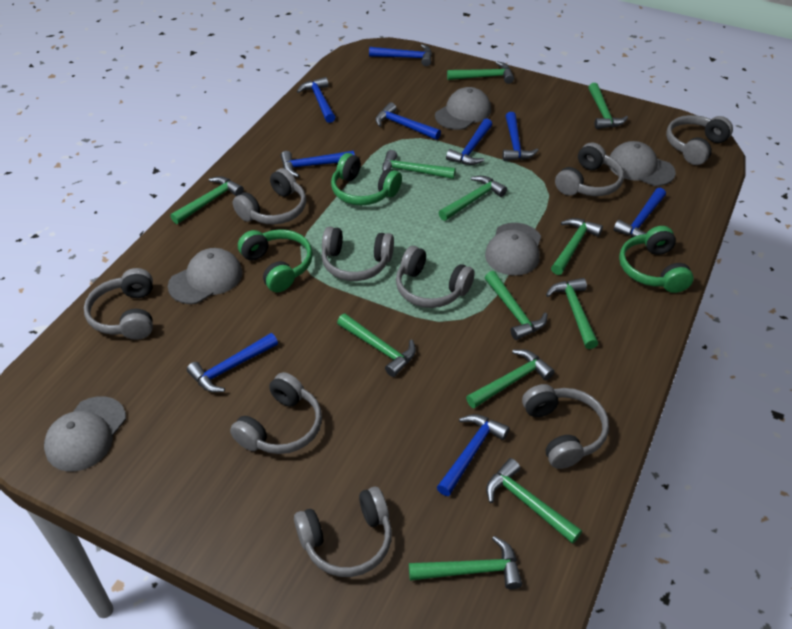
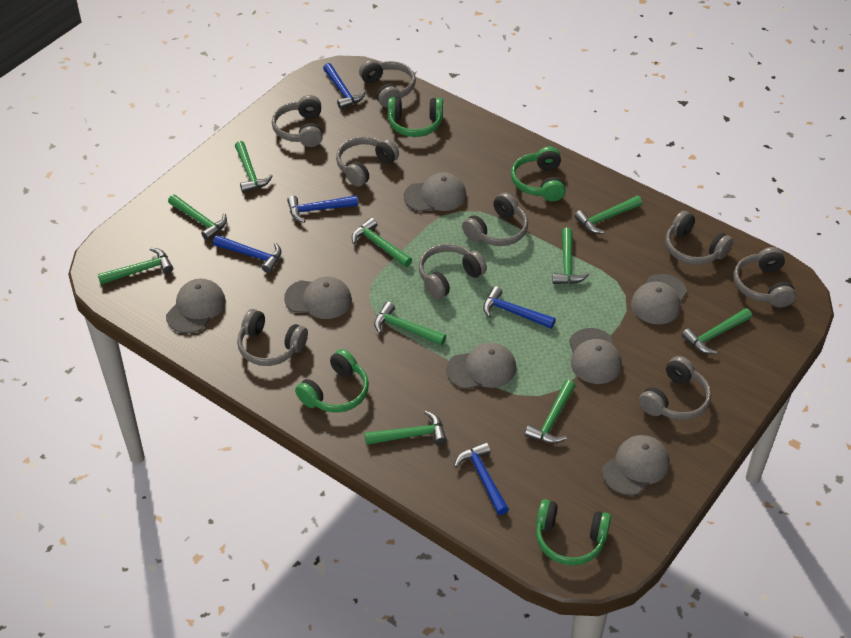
blue hammer: [187,333,278,392] [281,151,355,177] [297,77,335,123] [369,44,432,66] [375,102,441,140] [437,414,510,496] [446,118,493,165] [503,112,539,161] [614,188,666,238] = 9 -> [213,235,282,273] [287,195,358,223] [323,63,366,109] [454,442,509,515] [483,286,556,329] = 5
green hammer: [170,176,244,224] [337,314,416,377] [382,150,456,179] [409,536,522,589] [438,176,507,221] [447,61,514,84] [466,349,555,408] [485,271,547,340] [486,458,582,544] [546,278,598,349] [551,218,603,275] [588,83,628,129] = 12 -> [98,248,173,285] [168,194,227,241] [235,141,273,193] [352,217,412,267] [365,411,447,445] [374,302,446,346] [525,380,575,444] [552,228,589,284] [574,196,642,234] [682,308,752,354] = 10
green headphones: [238,229,313,292] [331,153,402,205] [619,226,694,293] = 3 -> [295,349,369,413] [388,97,443,137] [511,146,566,201] [536,499,611,565] = 4
grey cap: [44,396,126,471] [168,248,243,304] [435,87,491,130] [485,223,541,276] [609,141,676,186] = 5 -> [166,279,226,333] [284,276,352,319] [404,172,467,212] [446,343,516,389] [569,328,622,384] [602,435,670,496] [631,274,687,324] = 7

